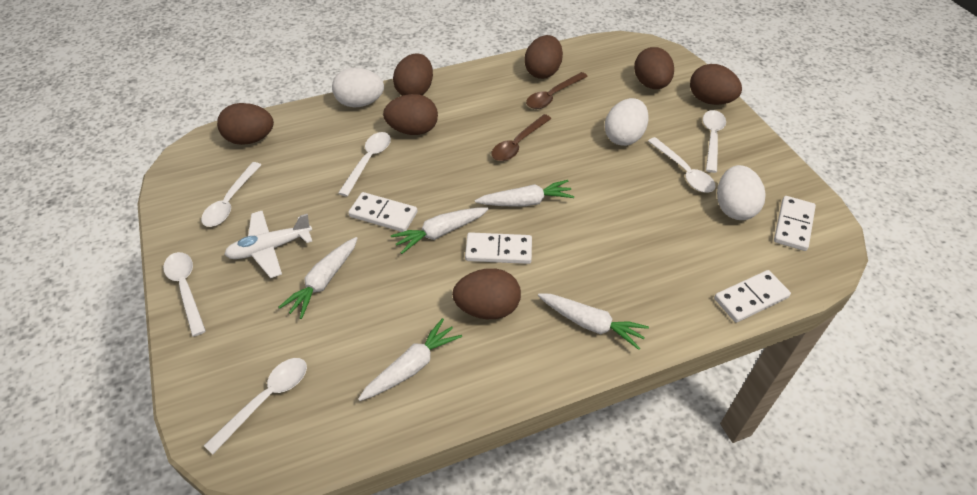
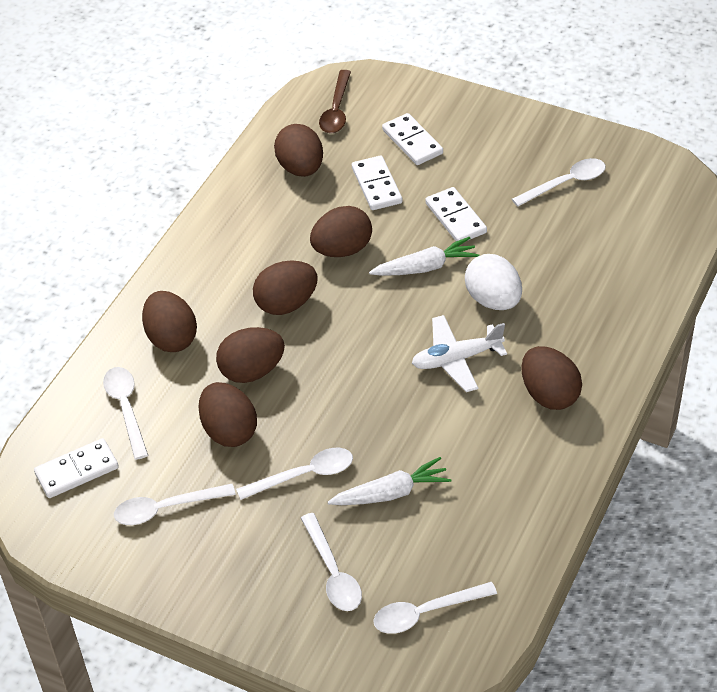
brown spoon: [491,114,551,161] [526,72,588,109] = 2 -> [319,70,351,133] = 1
white carrot: [278,237,358,319] [358,318,462,401] [391,207,489,254] [475,180,574,207] [538,293,649,350] = 5 -> [328,457,451,505] [369,237,480,276] = 2
white egg: [332,67,384,107] [605,98,649,146] [717,165,766,220] = 3 -> [465,254,522,310] = 1

